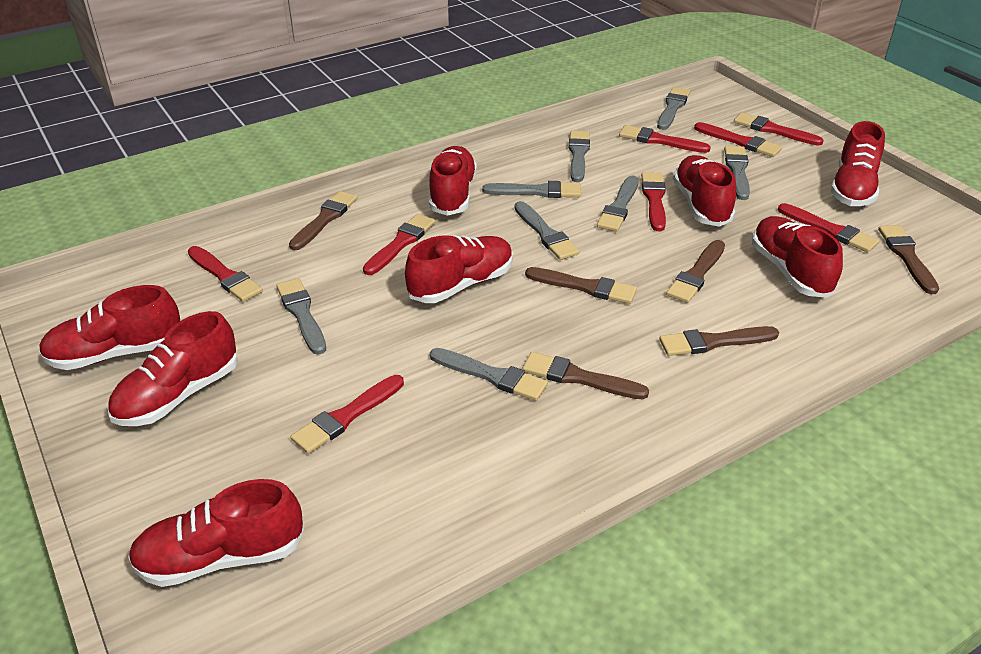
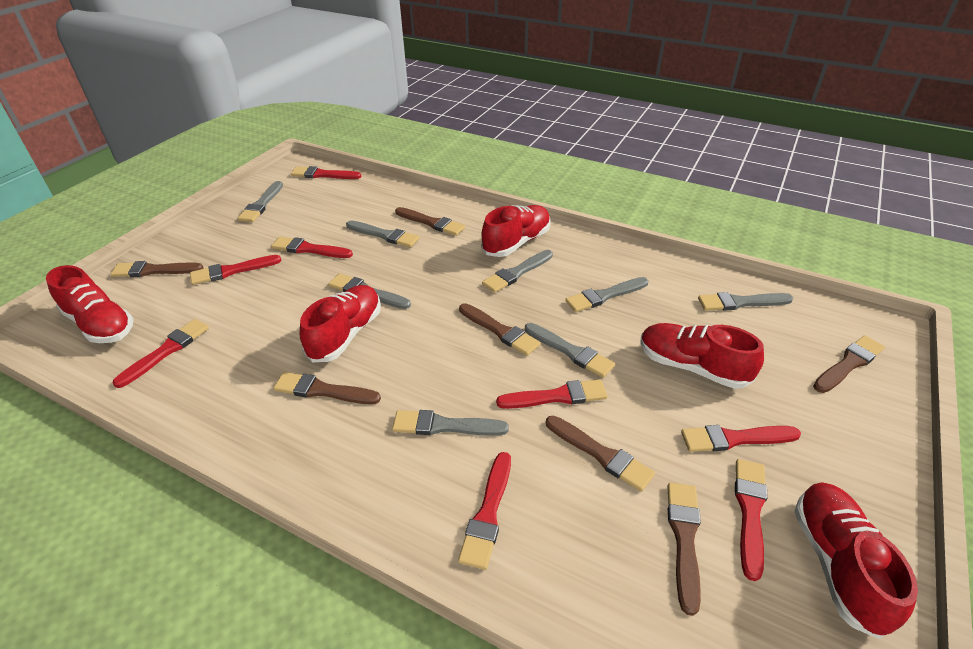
brown brush: [289,191,358,250] [523,352,649,399] [525,267,637,304] [659,326,779,356] [666,240,725,303] [878,225,939,294] = 6 -> [111,261,203,277] [273,372,381,405] [395,207,465,236] [459,303,540,356] [546,415,655,492] [667,483,701,616] [813,335,885,393] = 7
red shoe: [39,285,180,370] [108,311,238,426] [128,479,304,587] [405,235,513,303] [429,146,477,216] [673,155,736,227] [752,216,843,298] [831,121,885,206] = 8 -> [46,265,134,343] [300,285,381,363] [481,205,551,257] [640,323,764,389] [794,482,918,639] = 5

